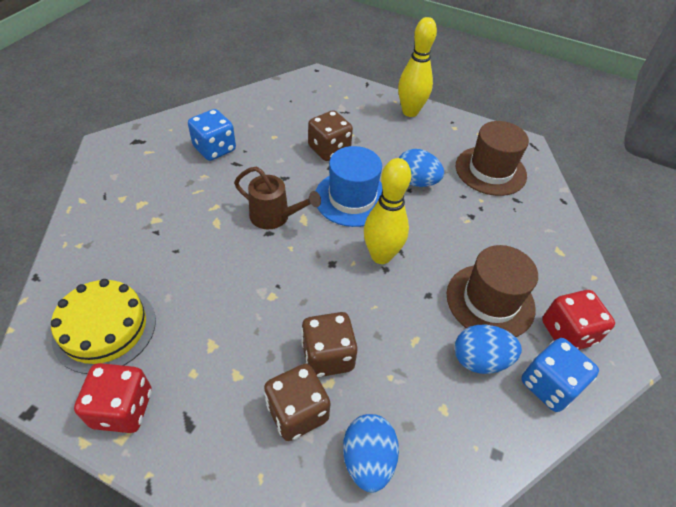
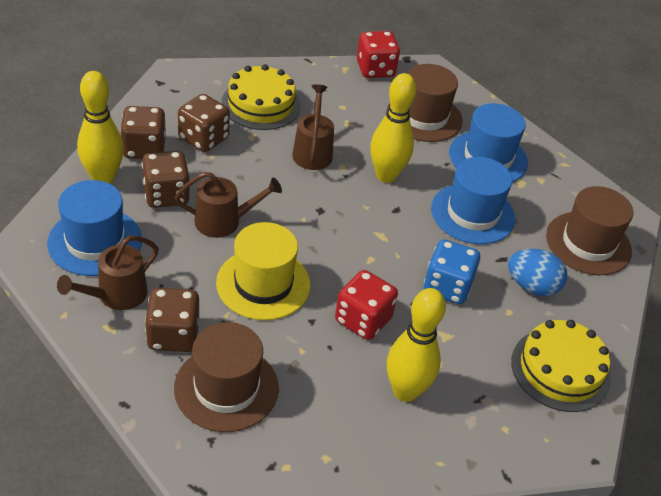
blue dice: [188,109,236,161] [521,338,599,412] = 2 -> [424,239,481,304] = 1
blue egg: [343,414,399,492] [399,149,444,187] [455,325,522,374] = 3 -> [508,249,567,296] = 1
blue hat: [315,146,383,227] = 1 -> [47,180,142,276] [431,157,515,244] [449,103,528,182] = 3
brown dice: [264,364,331,441] [301,312,358,377] [308,110,353,161] = 3 -> [120,106,166,159] [142,151,190,208] [145,288,199,352] [178,94,230,152] = 4
brown hat: [447,245,538,337] [456,121,529,196] = 2 -> [174,322,279,432] [386,64,463,142] [546,186,633,275] = 3
brown watering can: [234,167,321,229] = 1 -> [57,236,158,310] [175,172,282,238] [292,85,334,170] = 3
yellow bowling pin: [364,158,411,264] [398,17,437,117] = 2 -> [77,71,124,184] [371,73,416,183] [387,288,446,402] = 3
yellow cake: [51,279,156,374] = 1 -> [221,64,301,130] [511,320,611,412] = 2
yellow hat: none = 0 -> [216,222,310,320] = 1

